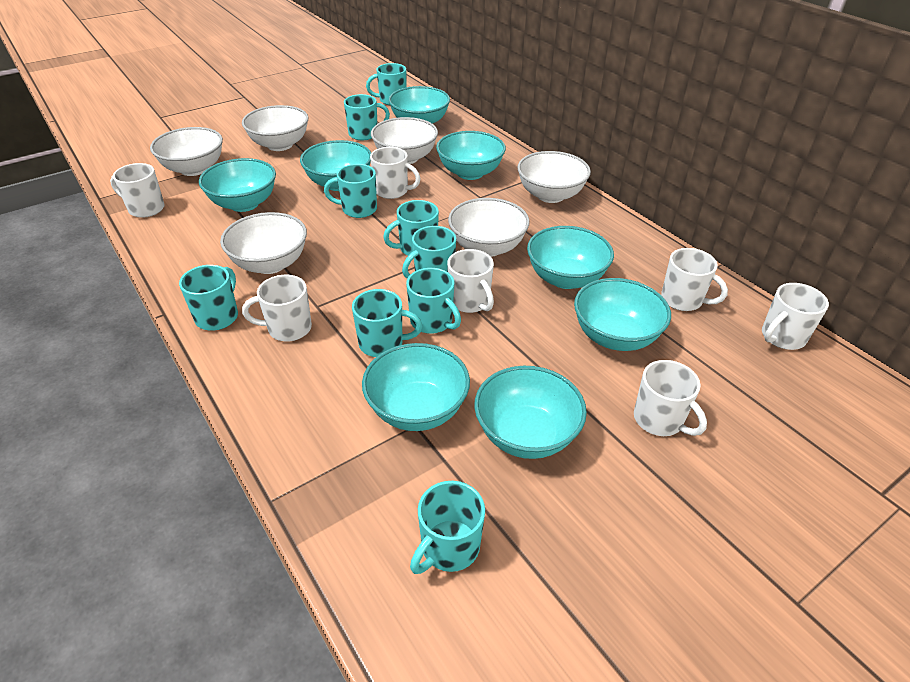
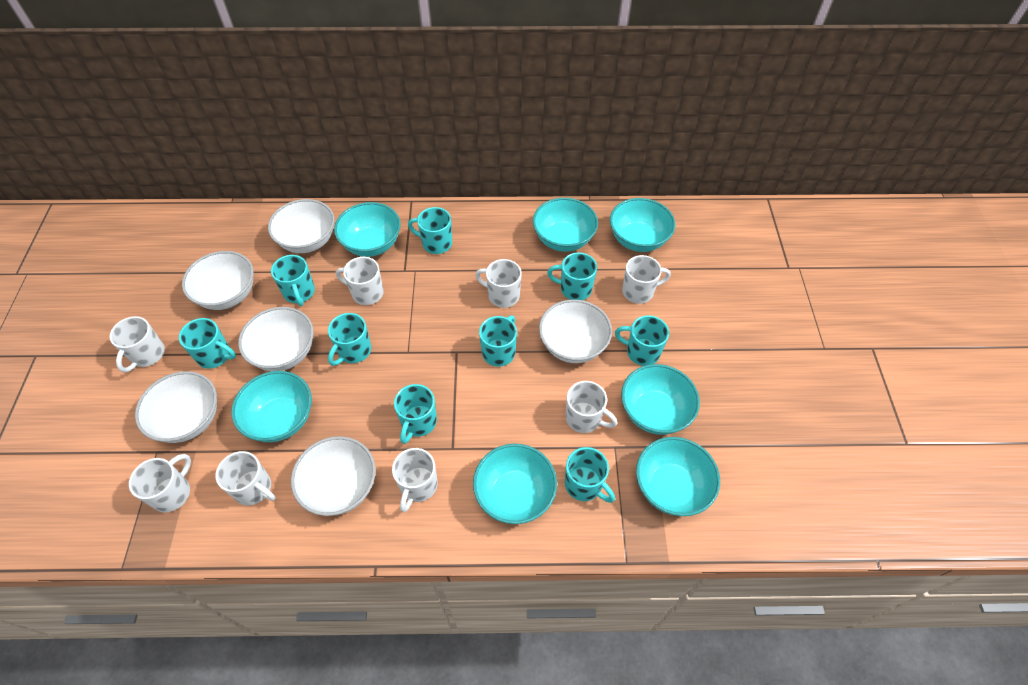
turquoise bowl: [199,158,276,212] [300,140,371,191] [362,343,470,431] [388,86,450,124] [436,131,506,180] [474,366,587,459] [527,226,614,289] [574,278,671,351] = 8 -> [231,371,312,442] [334,202,401,257] [473,444,557,524] [533,198,598,252] [610,198,675,252] [621,364,700,435] [636,437,720,516] = 7
white mug: [110,163,165,218] [242,275,312,341] [370,147,420,199] [447,249,494,313] [634,360,707,436] [661,248,728,311] [762,283,829,350] = 7 -> [110,316,165,372] [129,454,191,512] [216,451,276,506] [336,257,384,305] [392,448,438,512] [475,259,522,308] [566,381,617,433] [622,255,671,304] = 8

